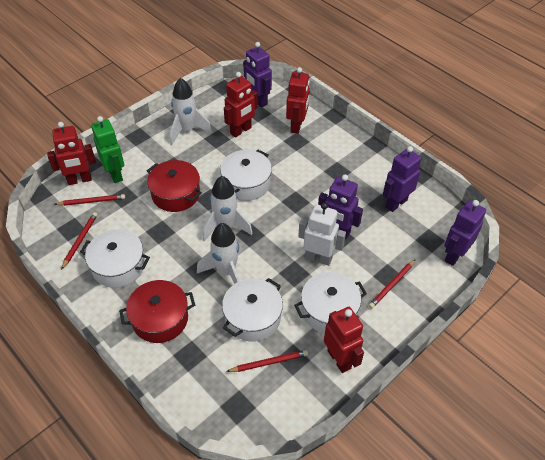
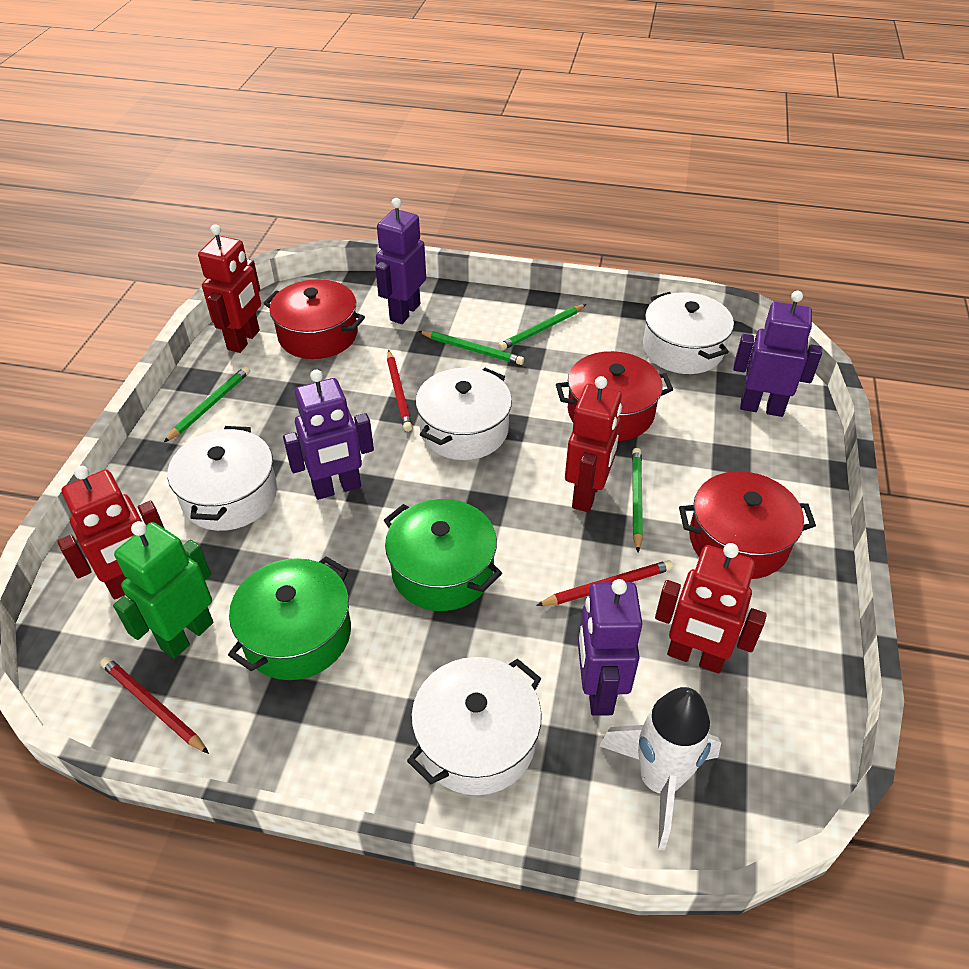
green pencil: none = 0 -> [164,366,250,442] [418,331,524,365] [498,304,586,351] [632,448,643,552] = 4
green pot: none = 0 -> [228,556,351,680] [384,499,502,611] = 2
red pencil: [54,194,125,206] [61,212,98,270] [226,350,308,372] [369,259,416,309] = 4 -> [100,657,209,754] [387,350,412,432] [536,560,673,606] = 3
red pot: [119,280,195,343] [147,160,202,212] = 2 -> [263,279,365,359] [556,351,673,441] [679,471,816,579] = 3
white robot: [298,203,346,266] = 1 -> none = 0
white rocket: [170,78,212,145] [197,223,242,284] [203,176,253,241] = 3 -> [599,687,721,850] = 1

